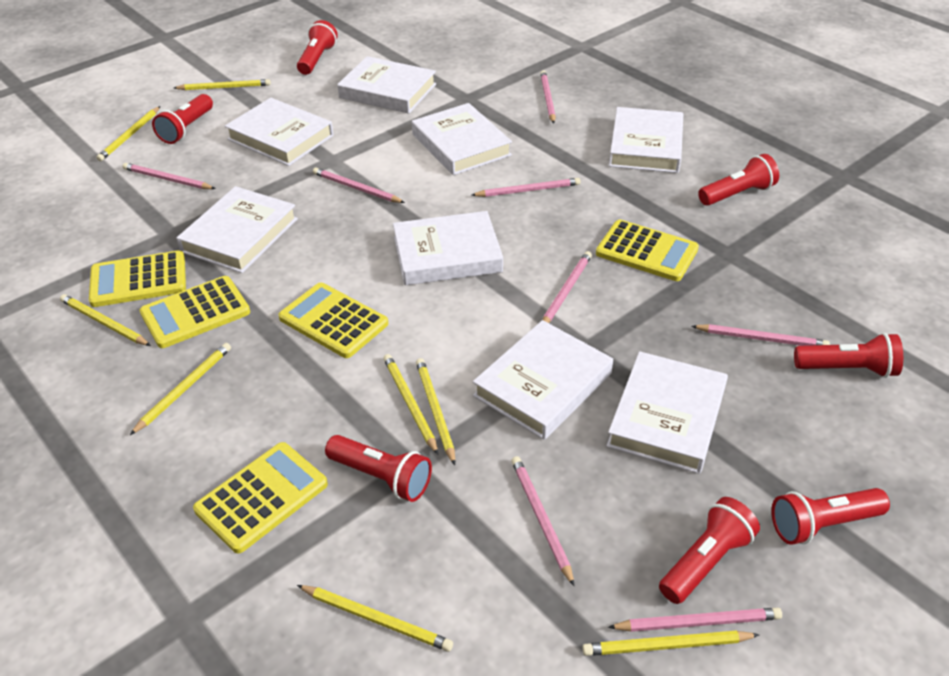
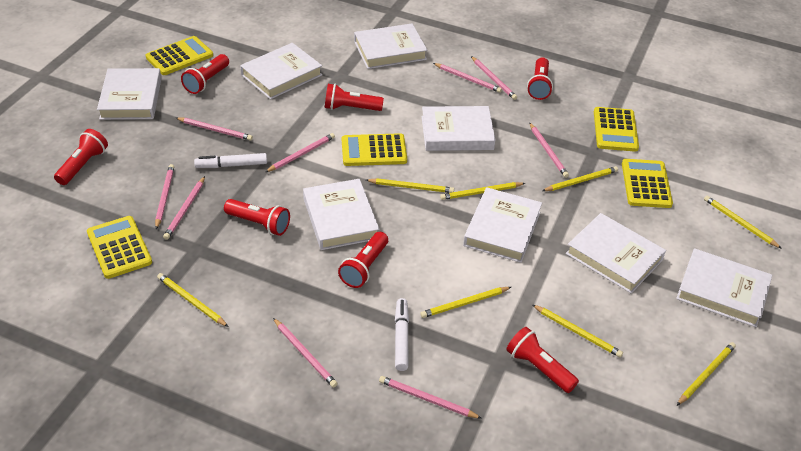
pink pencil: [123,163,216,189] [313,168,405,203] [472,178,581,197] [511,456,574,586] [540,70,556,124] [543,251,592,323] [608,608,782,632] [692,324,830,346] = 8 -> [155,164,174,229] [163,176,205,240] [176,117,253,141] [266,133,335,172] [273,318,338,388] [379,376,482,419] [433,63,502,93] [471,56,517,100] [530,123,569,178] = 9
white marker: none = 0 -> [194,153,267,168] [395,298,409,371] = 2

